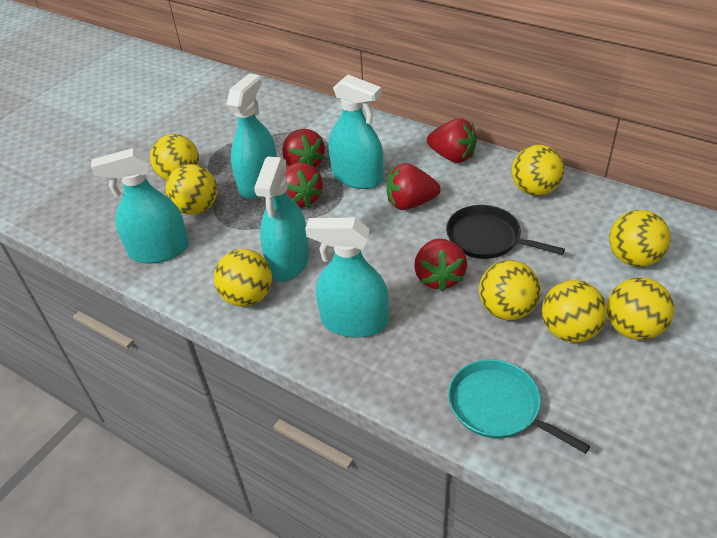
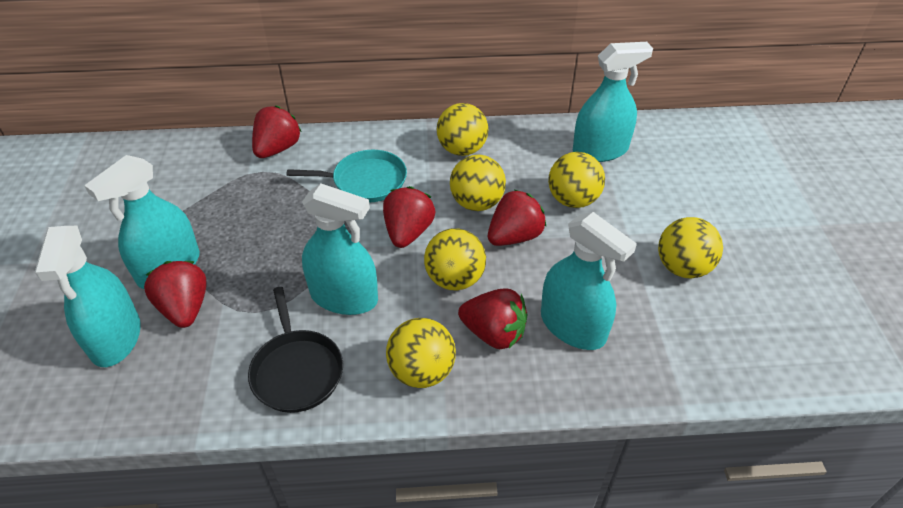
yellow ball: [150,134,199,181] [165,164,217,215] [214,249,272,307] [479,260,541,320] [512,145,564,196] [542,280,607,343] [607,277,674,340] [609,210,671,267] = 8 -> [386,318,456,388] [424,228,486,290] [437,103,488,156] [450,155,506,211] [548,152,605,208] [658,217,723,278] = 6

